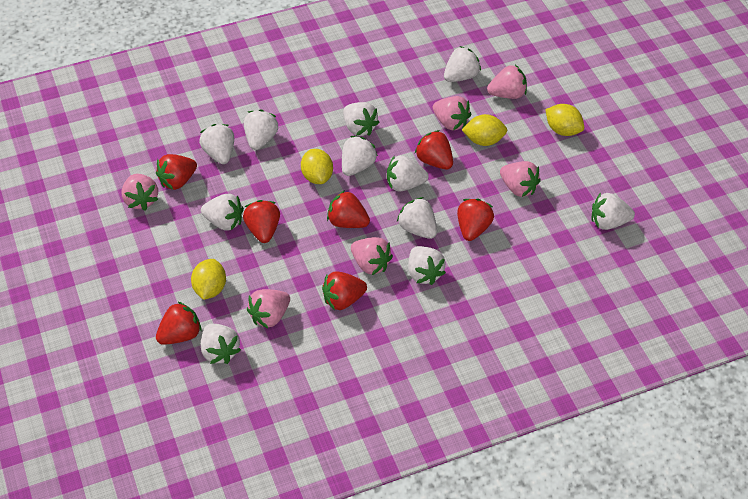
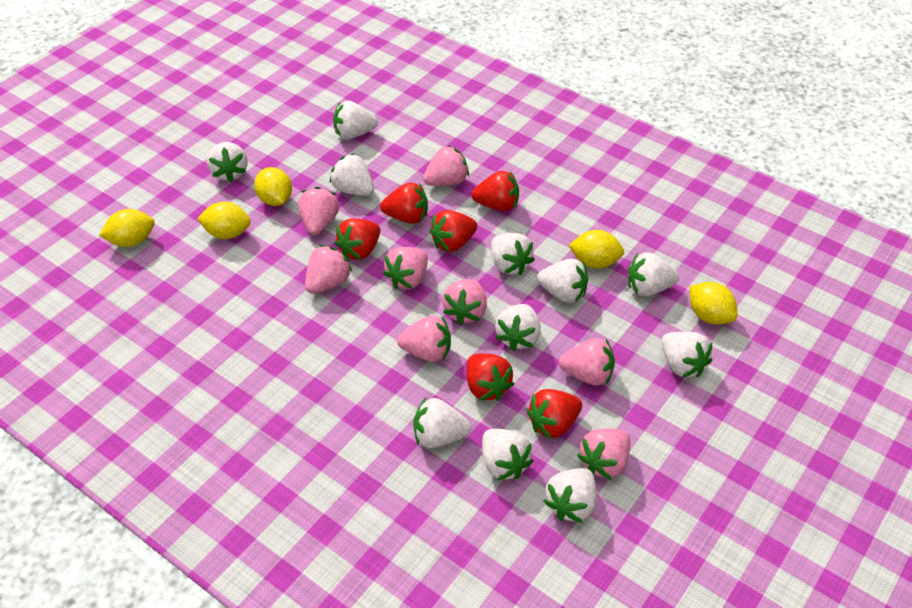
pink strawberry: [121,174,158,211] [247,289,290,328] [351,237,393,275] [433,96,471,131] [487,65,527,99] [500,161,541,197] = 6 -> [298,187,339,235] [305,245,352,294] [383,247,428,289] [397,315,451,362] [423,145,469,186] [442,279,487,325] [559,338,615,386] [577,428,630,480] = 8
red strawberry: [156,154,197,190] [156,301,202,345] [243,200,280,243] [322,271,367,310] [327,190,370,228] [415,130,453,169] [457,199,494,241] = 7 -> [335,219,380,260] [380,183,428,224] [430,210,477,252] [467,354,514,401] [472,171,519,211] [527,389,582,439] = 6
yellow lemon: [191,259,226,300] [301,149,333,184] [462,114,507,146] [545,104,584,136] = 4 -> [99,209,155,247] [197,202,251,239] [254,167,292,206] [568,230,624,268] [690,282,737,325] = 5

